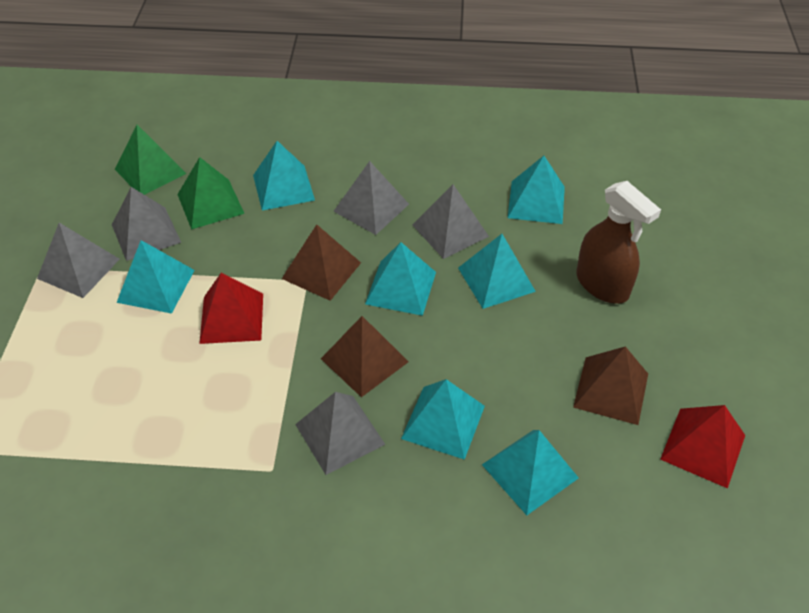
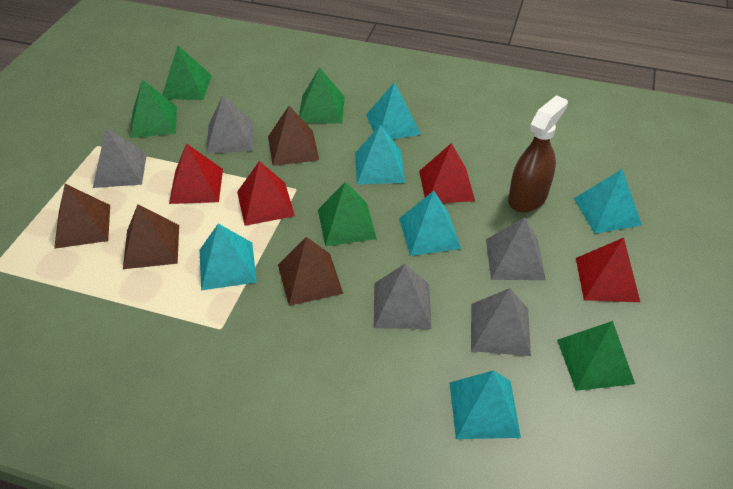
brown pyramid: [282,224,361,301] [321,316,408,397] [573,346,648,425] = 3 -> [54,184,110,249] [123,204,179,269] [268,106,319,166] [278,237,343,306] = 4
green pyramid: [115,125,187,195] [177,157,245,229] = 2 -> [130,80,177,138] [162,45,212,100] [299,67,345,124] [318,181,377,246] [557,321,635,391] = 5
red pyramid: [199,273,263,344] [660,405,745,489] = 2 -> [169,143,223,204] [237,161,295,226] [419,143,475,203] [576,238,640,302] = 4
turquoise pyramid: [116,240,195,314] [253,141,315,211] [365,242,436,316] [401,379,485,460] [458,234,536,309] [482,430,579,515] [508,156,565,224] = 7 -> [200,224,257,290] [355,125,405,184] [366,82,421,139] [399,191,461,256] [449,370,521,439] [574,169,642,233] = 6

